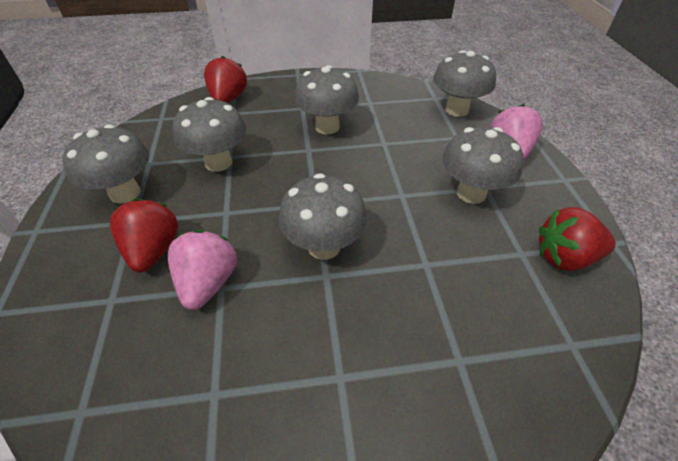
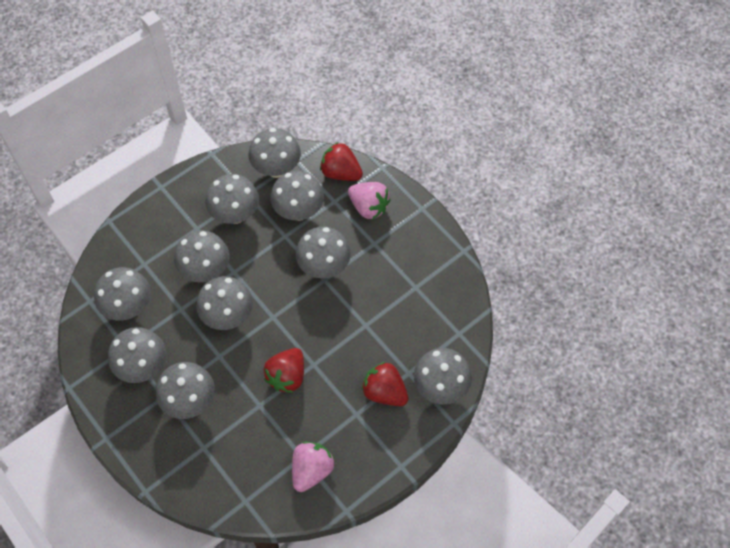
grey mushroom: [62,124,149,204] [172,97,247,172] [279,173,367,260] [294,65,359,134] [433,50,496,117] [442,127,523,204] = 6 -> [94,267,151,321] [108,327,166,383] [156,362,215,419] [174,230,230,282] [196,276,253,330] [205,174,259,224] [248,128,301,178] [270,171,324,221] [296,227,351,278] [414,348,472,404] = 10

